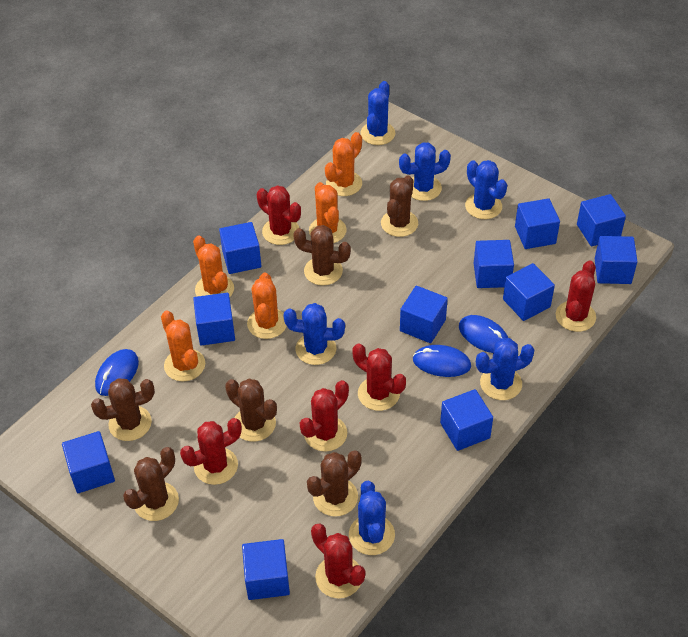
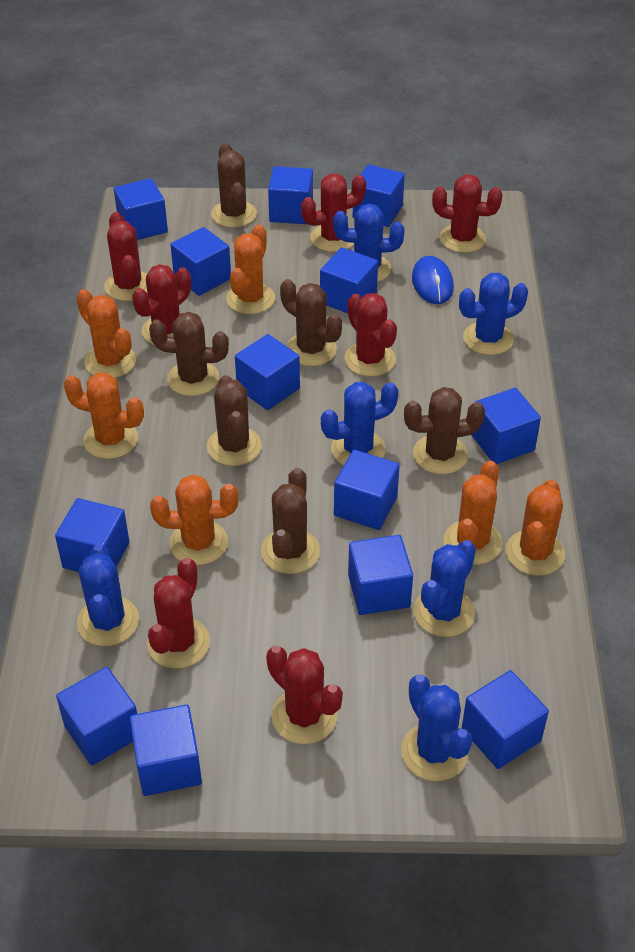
blue cube: [62,431,115,493] [193,293,235,346] [219,222,261,274] [242,539,290,600] [400,286,448,343] [440,389,493,451] [474,240,514,288] [503,263,555,321] [515,198,560,249] [577,194,626,246] [594,236,638,284] = 11 -> [55,498,130,572] [56,667,137,766] [114,178,168,240] [130,705,202,796] [170,227,231,296] [235,334,300,410] [268,166,313,224] [320,247,378,313] [334,450,400,530] [348,535,413,615] [353,165,405,227] [462,670,549,769] [471,388,541,464] = 13
blue mouse: [95,349,139,396] [413,345,471,377] [459,315,508,353] = 3 -> [412,256,454,304] = 1
orange cactus: [161,311,205,382] [193,236,234,297] [247,273,287,339] [309,182,347,243] [325,132,362,196] = 5 -> [64,372,144,459] [76,289,136,378] [150,475,238,565] [226,225,275,314] [443,461,502,565] [506,479,565,576] = 6
red cactus: [180,418,242,485] [257,185,301,245] [300,380,349,452] [311,523,365,599] [353,343,406,411] [556,261,596,332] = 6 -> [104,212,148,301] [132,264,191,345] [147,558,210,669] [266,646,343,744] [301,174,366,252] [344,293,397,377] [432,174,503,253] = 7

